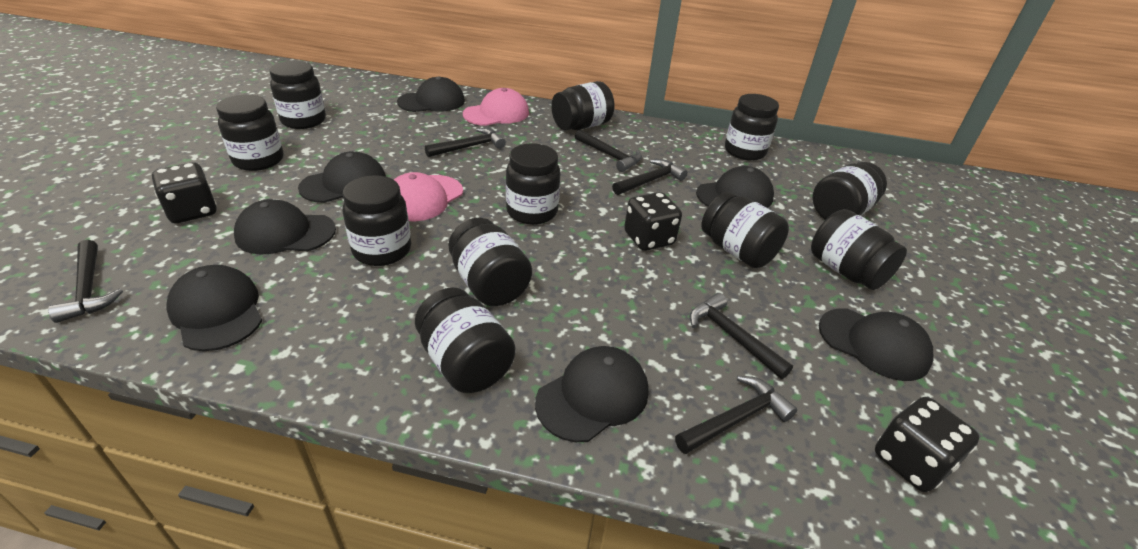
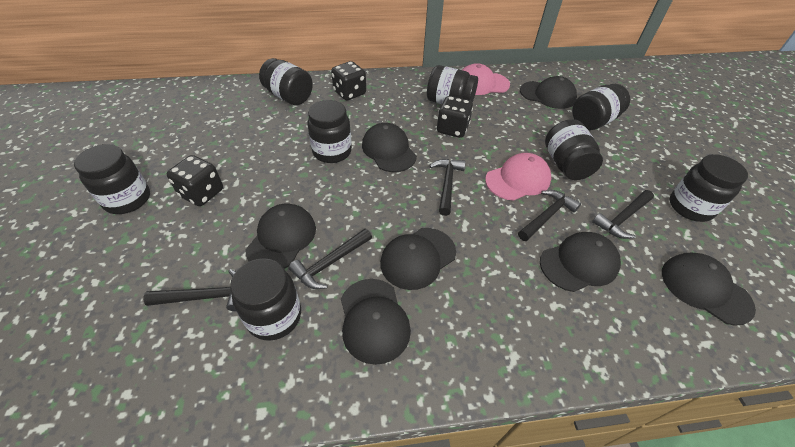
black hammer: [48,240,123,323] [425,128,506,157] [575,129,642,172] [612,159,688,195] [675,376,797,454] [690,293,793,379] = 6 -> [144,269,236,311] [289,228,372,289] [430,159,466,216] [518,190,581,241] [592,190,654,239] = 5
black jar: [216,95,283,171] [269,61,326,129] [342,175,411,266] [415,287,516,393] [448,218,532,306] [506,143,561,225] [551,81,615,130] [701,192,789,268] [725,94,779,161] [811,209,907,290] [812,162,887,220] = 11 -> [74,144,150,214] [230,258,301,341] [259,58,313,105] [307,100,352,163] [427,65,478,104] [545,119,603,180] [572,84,630,130] [670,154,748,222] = 8

